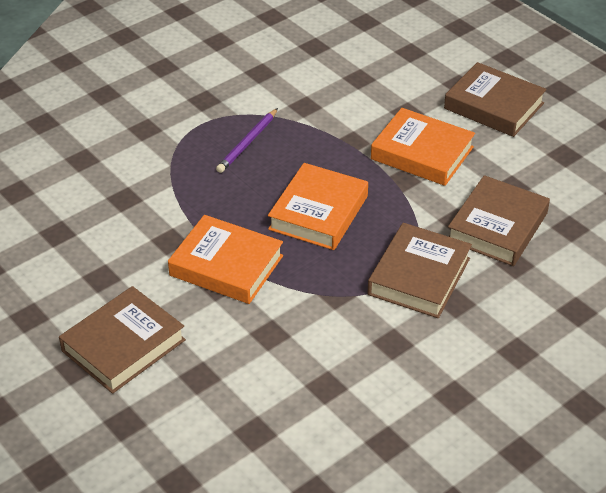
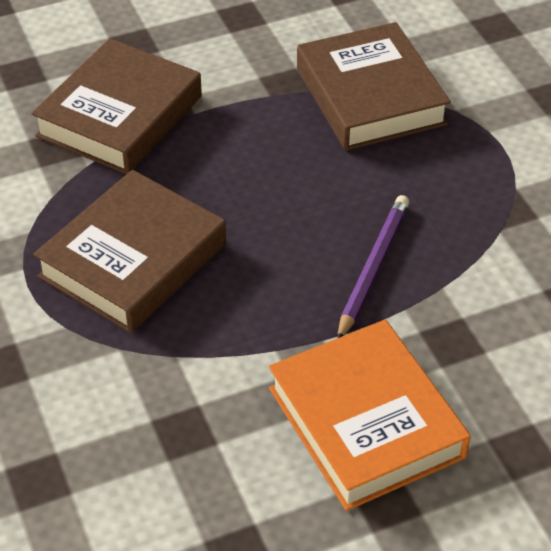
brown book: [59,286,186,394] [368,223,472,318] [444,62,547,137] [448,175,550,266] = 4 -> [31,38,202,174] [33,170,226,333] [297,22,451,151] = 3
orange book: [168,215,283,304] [268,163,368,250] [371,108,475,186] = 3 -> [269,320,471,511] = 1

